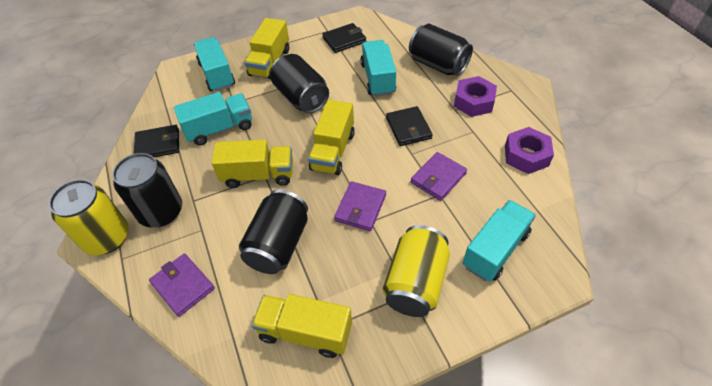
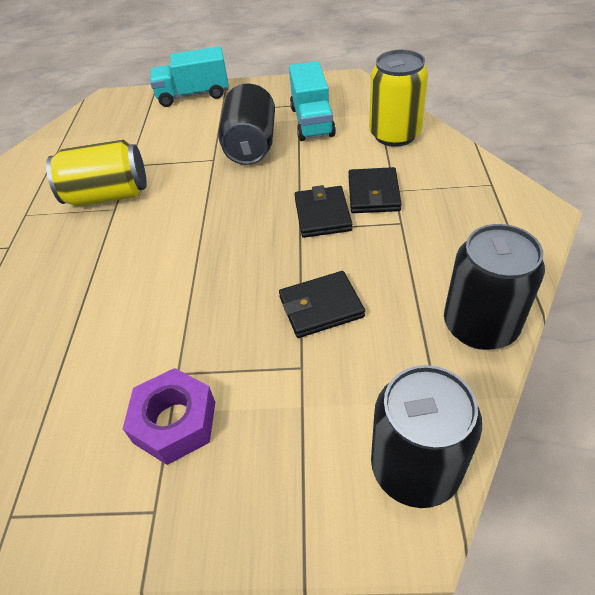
black can: [112,153,182,227] [239,190,308,274] [271,54,329,113] [409,24,473,76] = 4 -> [218,83,275,165] [371,365,482,508] [444,224,545,350] = 3
purple nut: [454,76,497,117] [505,127,554,174] = 2 -> [123,368,215,465] = 1
purple wallet: [149,254,215,317] [334,181,386,231] [411,152,467,201] = 3 -> none = 0
turquoise truck: [174,92,252,145] [194,37,235,92] [360,40,396,97] [463,200,536,282] = 4 -> [150,46,229,107] [289,61,336,141] = 2
yellow truck: [212,139,293,188] [244,18,289,79] [251,294,352,358] [308,100,355,175] = 4 -> none = 0

